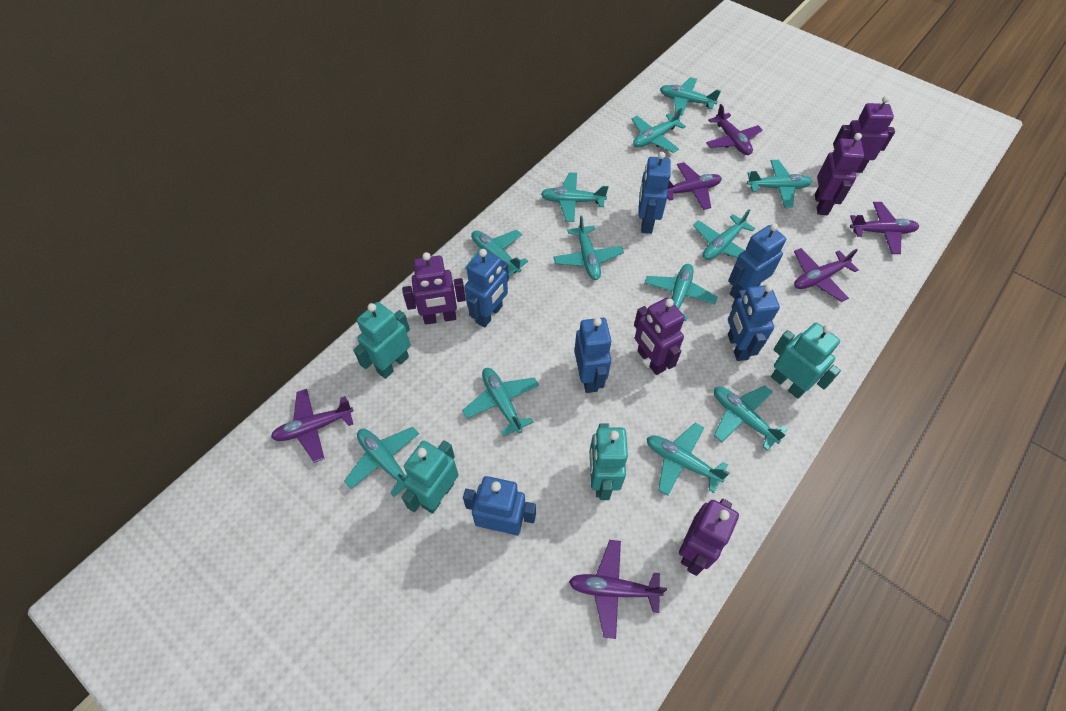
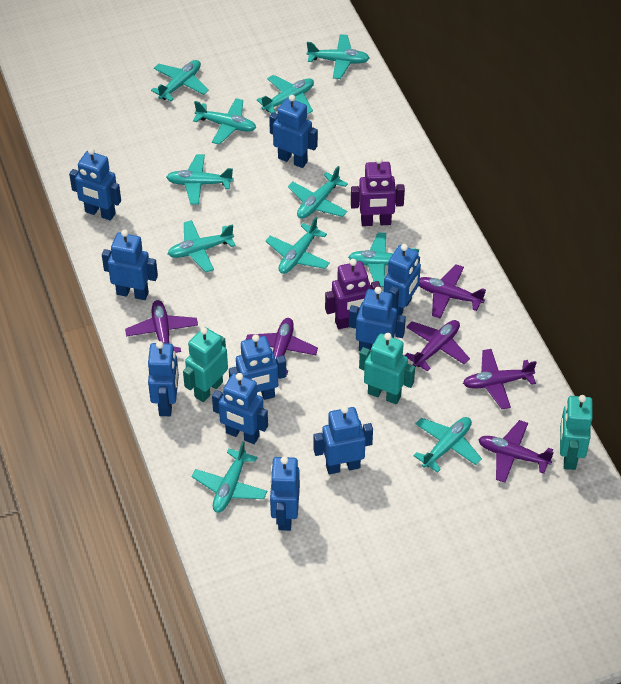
blue robot: [463,476,536,536] [464,249,509,328] [574,318,612,393] [638,152,671,234] [728,223,786,299] [728,284,780,361] = 6 -> [69,148,121,221] [102,230,158,300] [148,341,179,416] [212,373,268,444] [229,334,287,400] [269,95,318,168] [270,456,300,531] [314,406,373,474] [349,287,406,351] [384,244,421,316] = 10
purple robot: [402,252,466,325] [634,298,685,375] [679,499,739,576] [815,133,864,215] [833,96,895,173] = 5 -> [325,259,381,329] [351,157,405,226] = 2
turquoise plane: [344,427,419,497] [462,368,539,436] [465,229,528,276] [541,172,608,222] [553,215,624,280] [632,108,686,153] [644,264,718,321] [647,423,729,496] [660,77,721,115] [693,210,755,260] [714,386,788,450] [747,160,812,208] = 12 -> [151,60,209,101] [166,154,234,205] [168,220,236,272] [192,441,267,513] [193,98,256,145] [257,75,314,114] [266,217,330,274] [288,166,348,219] [307,34,370,79] [348,233,419,287] [413,417,482,473] = 11
turquoise robot: [353,302,410,379] [401,440,458,514] [589,423,628,500] [771,323,841,399] = 4 -> [183,327,228,402] [359,333,415,404] [560,395,593,470] = 3

